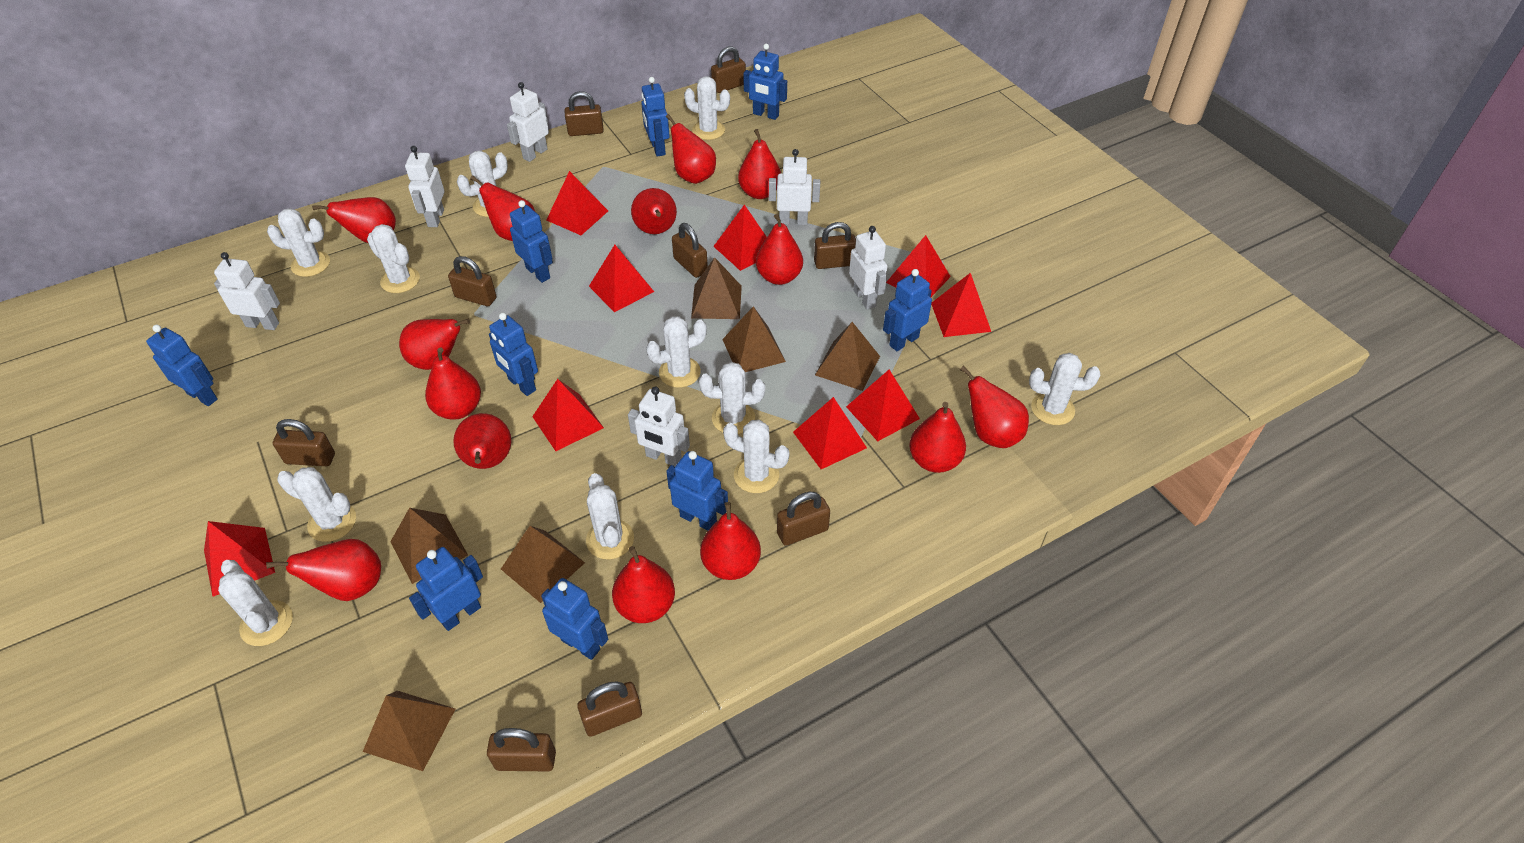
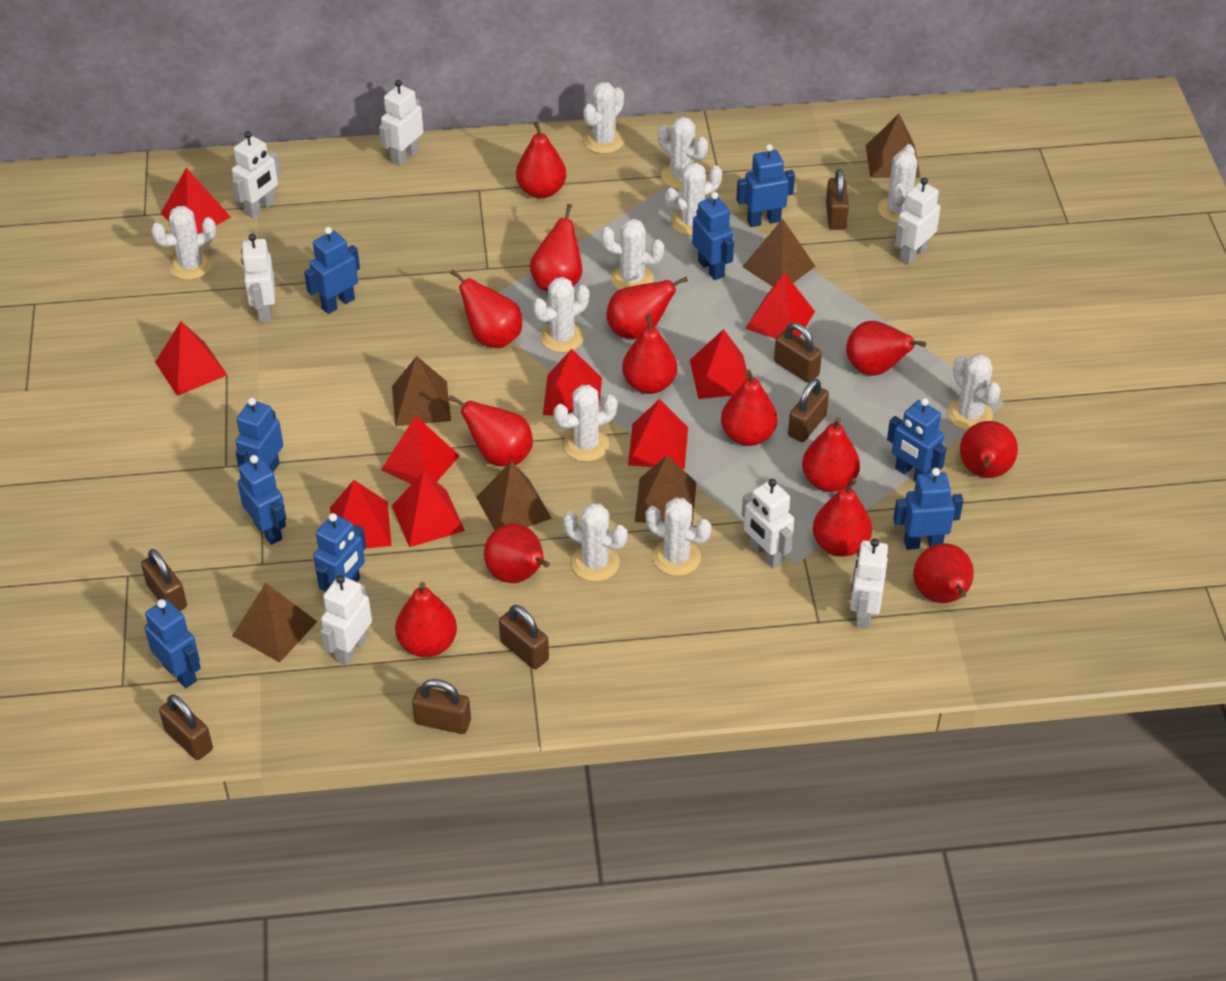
brown padlock: [273,419,335,466] [448,256,496,306] [487,728,556,771] [564,91,604,136] [577,681,642,737] [672,223,708,278] [711,46,746,93] [777,492,830,546] [814,222,856,269] = 9 -> [141,549,187,611] [159,695,213,760] [412,679,471,734] [499,605,549,669] [774,323,822,383] [788,379,829,442] [826,169,849,230] = 7
white robot: [214,252,280,330] [405,146,445,227] [507,82,549,162] [628,387,690,466] [769,149,820,225] [849,226,888,309] = 6 -> [232,131,280,218] [241,234,275,323] [320,575,372,666] [379,80,423,167] [742,479,794,568] [850,538,888,629] [895,177,941,265] = 7

